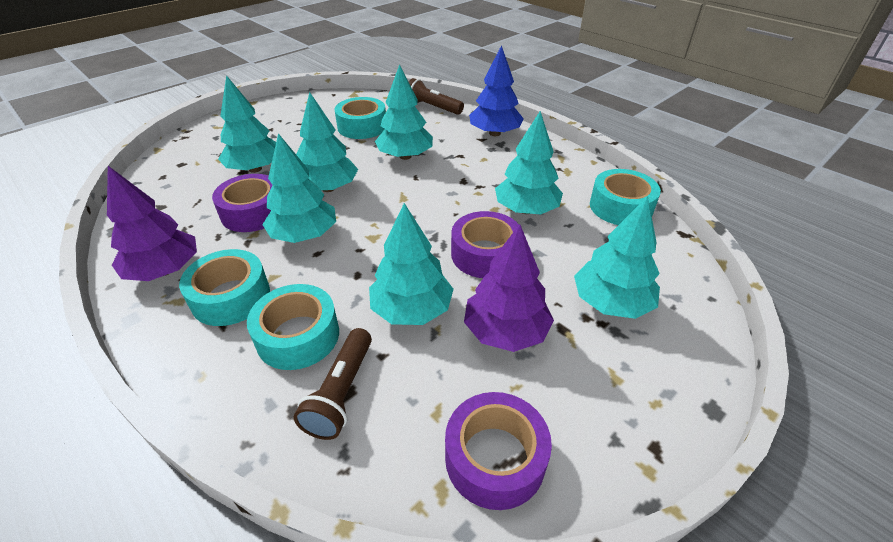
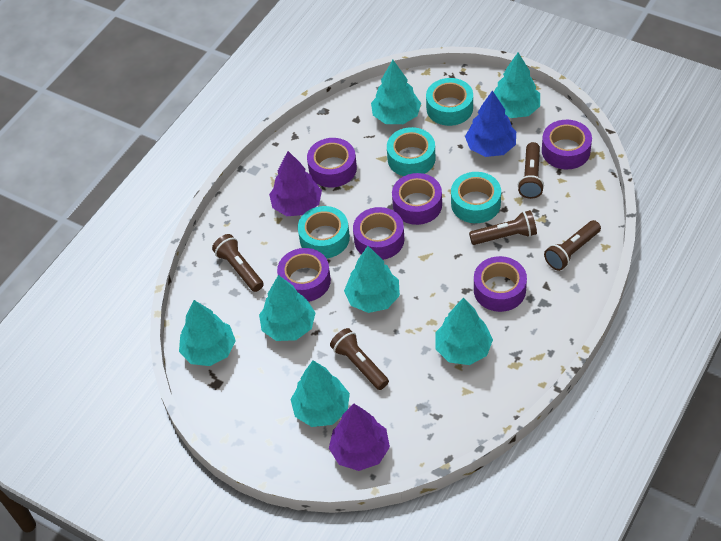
brown flashlight: [294,328,372,440] [409,78,464,115] = 2 -> [212,234,264,292] [330,328,389,390] [469,210,537,245] [518,142,544,199] [544,220,601,271] = 5
purple tape: [212,174,272,232] [445,392,552,510] [451,211,519,278] = 3 -> [277,248,331,302] [307,138,357,188] [353,207,404,260] [392,173,442,225] [474,256,527,312] [542,120,592,169] = 6

